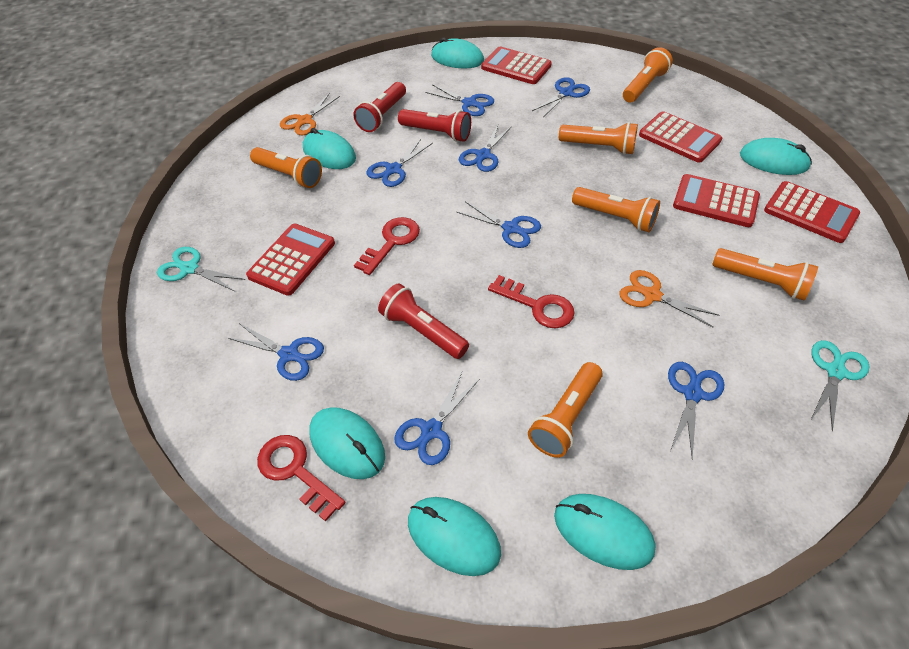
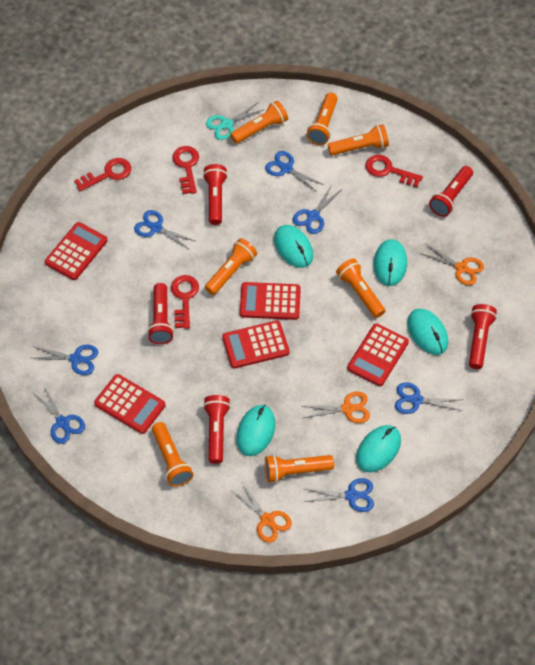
blue scissors: [228,324,324,381] [367,139,433,187] [394,372,480,465] [425,84,494,116] [457,202,541,248] [459,123,512,172] [532,77,590,117] [668,362,725,459] = 8 -> [33,345,98,375] [34,386,85,444] [134,210,195,250] [265,151,324,192] [293,185,342,234] [304,478,374,512] [395,382,463,414] = 7
orange flashlight: [250,147,322,188] [528,362,603,458] [559,122,638,155] [572,187,660,232] [623,47,673,103] [712,248,818,301] = 6 -> [152,422,193,487] [205,238,257,295] [230,100,288,144] [265,455,334,483] [306,93,338,145] [328,124,389,156] [336,258,385,318] = 7
orange scissors: [280,93,340,135] [619,270,719,328] = 2 -> [231,483,292,543] [302,392,370,423] [420,244,484,285] = 3
red flashlight: [353,82,406,132] [378,283,469,359] [398,109,471,142] = 3 -> [147,283,174,344] [203,164,228,225] [203,395,231,464] [429,166,473,217] [469,304,497,369] = 5
red key: [257,435,346,522] [354,217,420,275] [488,275,575,328] = 3 -> [74,158,131,191] [171,275,199,329] [172,146,199,194] [365,155,423,187] = 4
turquoise mouse: [303,128,356,169] [309,407,385,479] [408,497,501,576] [431,37,484,69] [554,494,656,570] [740,138,812,175] = 6 -> [236,405,275,456] [274,225,313,268] [356,425,401,472] [374,239,407,286] [407,309,448,355] = 5
turquoise scissors: [157,247,245,291] [810,340,870,431] = 2 -> [206,103,265,140] = 1

